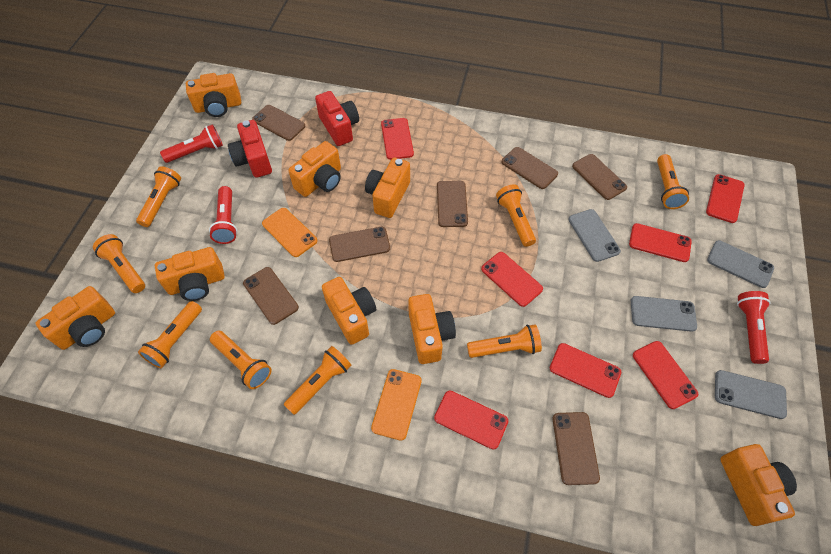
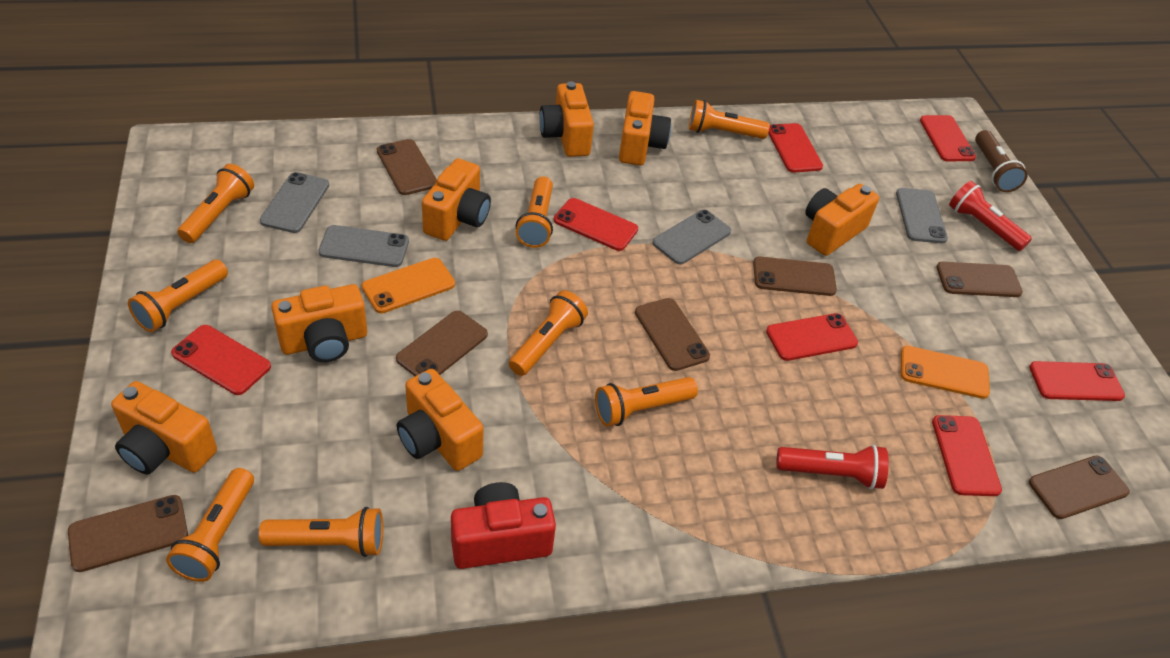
brown flashlight: none = 0 -> [975,130,1028,192] = 1
orange camera: [36,286,115,350] [155,247,225,301] [186,73,241,117] [288,141,341,197] [322,277,376,345] [365,158,410,218] [408,294,456,364] [720,444,797,526] = 8 -> [111,381,217,474] [271,284,367,362] [397,369,484,471] [422,158,491,241] [539,81,594,157] [619,91,671,165] [805,184,879,256] = 7
red camera: [228,120,272,178] [315,91,359,146] = 2 -> [451,482,556,569] = 1
red flashlight: [160,124,223,163] [209,186,237,244] [737,291,771,364] = 3 -> [776,445,889,489] [949,181,1032,251] = 2

